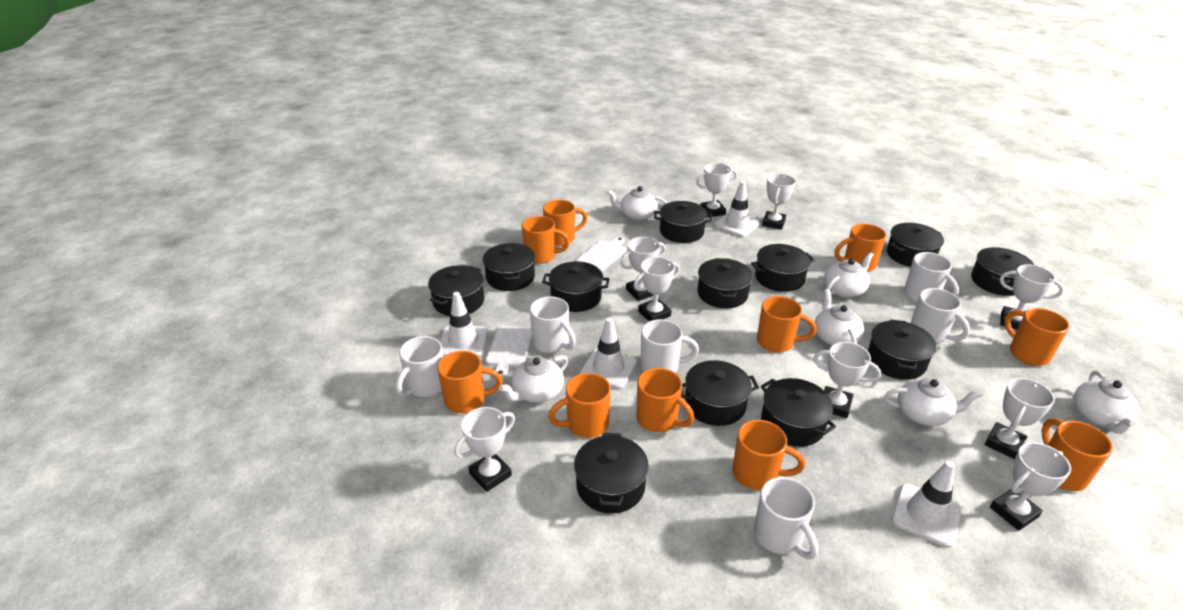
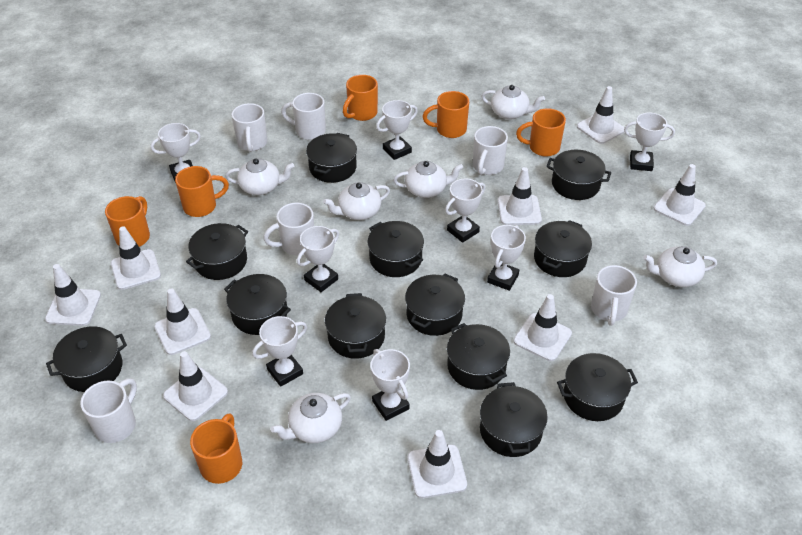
orange mug: [437,351,503,413] [522,216,570,264] [543,200,588,246] [548,373,611,438] [637,368,694,432] [732,420,805,490] [757,296,816,353] [834,224,886,272] [1004,308,1070,366] [1041,418,1113,491] = 10 -> [105,196,150,247] [175,166,229,217] [190,413,242,484] [343,75,378,121] [422,91,469,138] [516,108,566,157] = 6
white cutting board: [486,326,532,379] [576,237,626,272] = 2 -> none = 0
white traffic cone: [440,292,488,357] [580,318,637,389] [714,181,760,237] [892,461,962,548] = 4 -> [45,264,101,326] [111,226,161,290] [154,288,211,355] [163,351,228,421] [407,430,467,498] [498,167,542,225] [513,294,572,361] [577,86,624,144] [654,164,706,226] = 9
white trophy: [454,407,515,492] [620,237,666,301] [634,257,680,321] [696,163,737,218] [762,173,796,230] [814,342,881,418] [985,378,1055,459] [990,442,1071,531] [1000,264,1064,330] = 9 -> [151,123,201,183] [252,316,307,387] [297,226,339,292] [370,349,410,421] [376,100,418,160] [445,178,485,243] [487,225,526,291] [624,113,675,171] = 8

